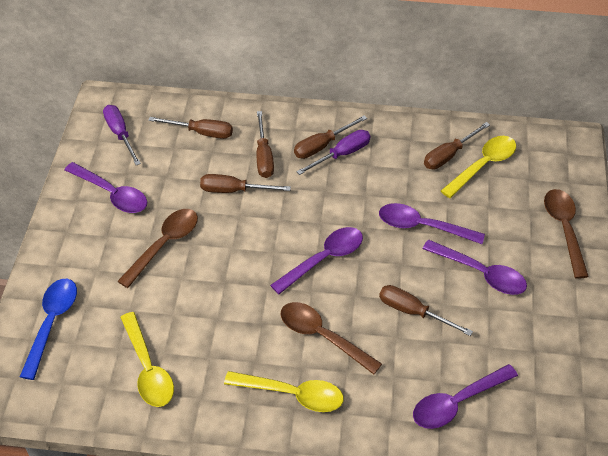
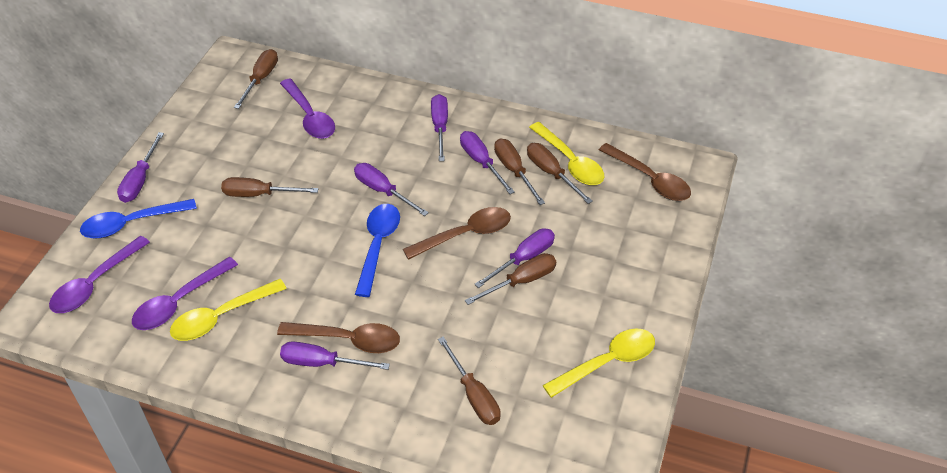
blue spoon: [20,279,77,380] = 1 -> [80,199,197,238] [355,204,400,297] = 2
purple screwdriver: [103,105,141,165] [296,130,371,175] = 2 -> [117,132,164,203] [280,341,390,370] [354,163,429,216] [431,94,448,161] [460,131,515,194] [474,228,555,288] = 6
purple spoon: [64,162,147,213] [270,227,363,294] [379,203,485,244] [413,364,518,429] [422,240,527,295] = 5 -> [49,236,150,313] [132,257,238,330] [280,78,335,139] = 3

